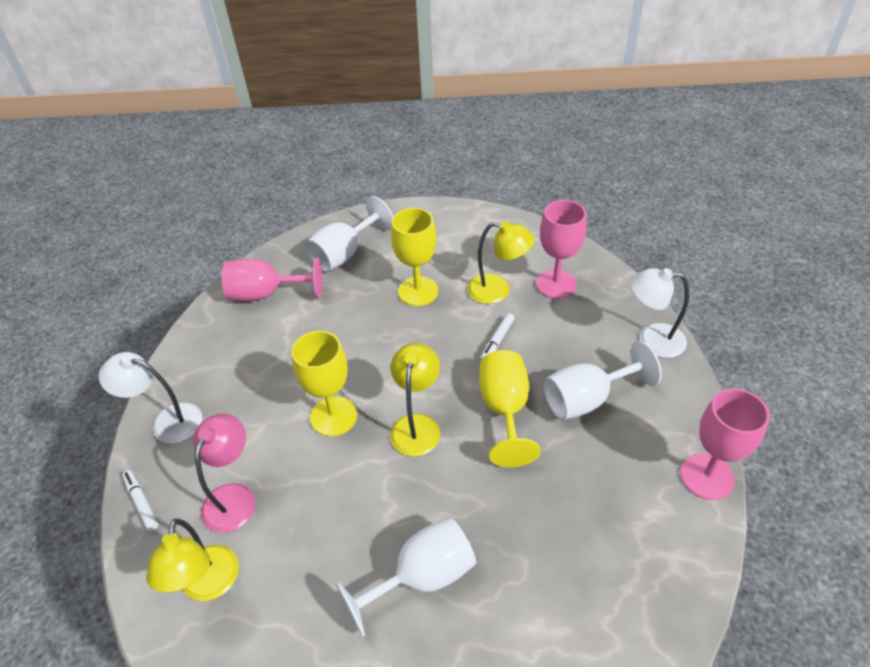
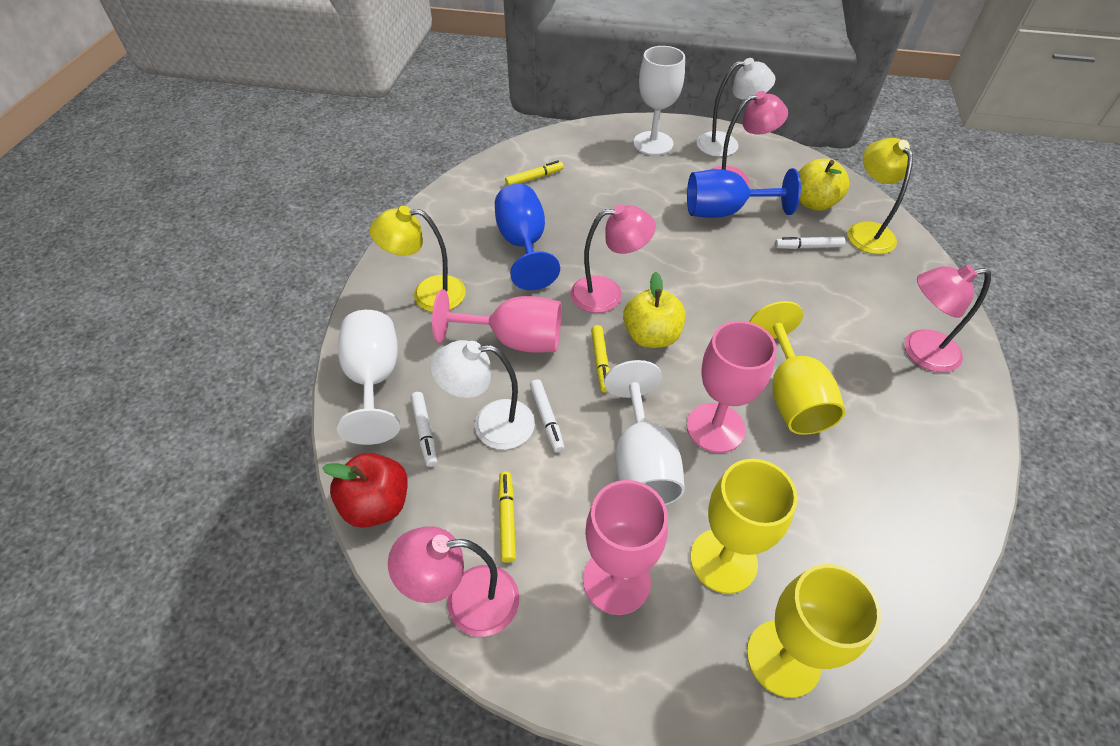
blue goblet: none = 0 -> [495,184,560,290] [687,168,801,218] = 2
pink lamp: [193,413,255,533] = 1 -> [388,526,519,637] [570,204,656,313] [710,91,788,185] [905,265,991,372] = 4
red apple: none = 0 -> [322,453,408,528] = 1
white marker: [122,470,159,531] [480,313,515,360] = 2 -> [411,392,437,467] [530,379,565,453] [775,236,846,249] = 3
yellow apple: none = 0 -> [623,272,685,348] [798,159,850,211] = 2
yellow lamp: [146,519,239,601] [390,343,440,456] [467,221,535,304] = 3 -> [370,206,466,312] [847,138,913,254] = 2
yellow marker: none = 0 -> [498,471,516,563] [505,160,564,186] [591,325,610,393] = 3

